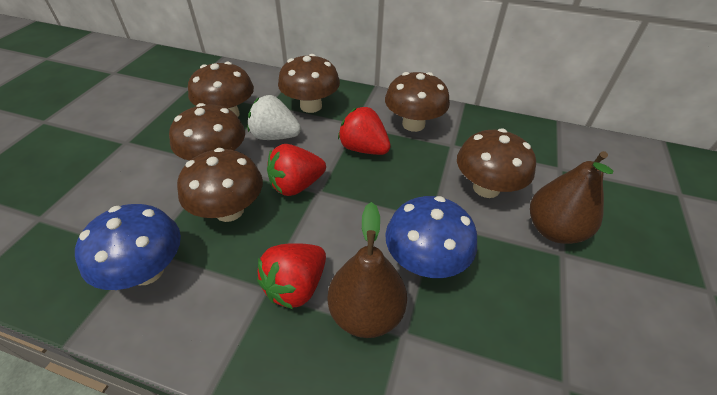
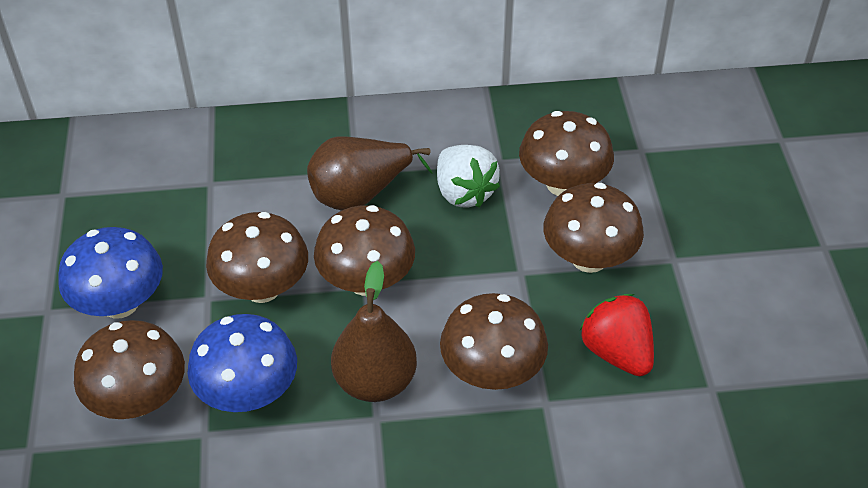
red strawberry: [257,243,326,309] [267,144,326,196] [338,107,391,155] = 3 -> [580,294,654,376] = 1

